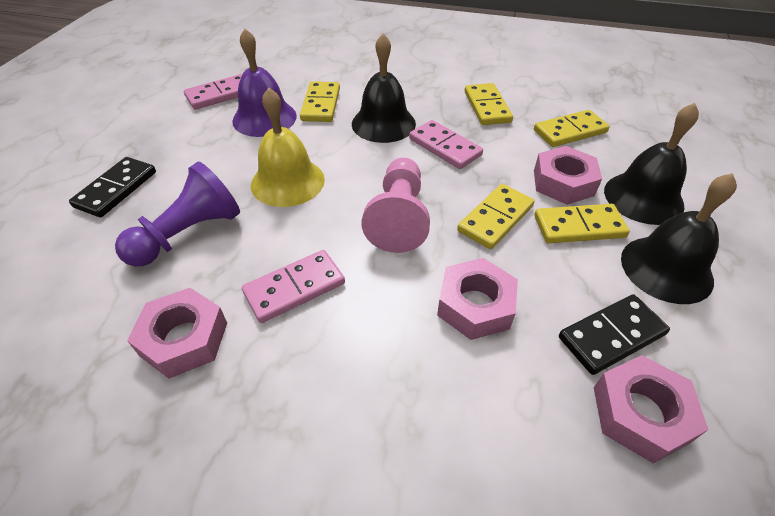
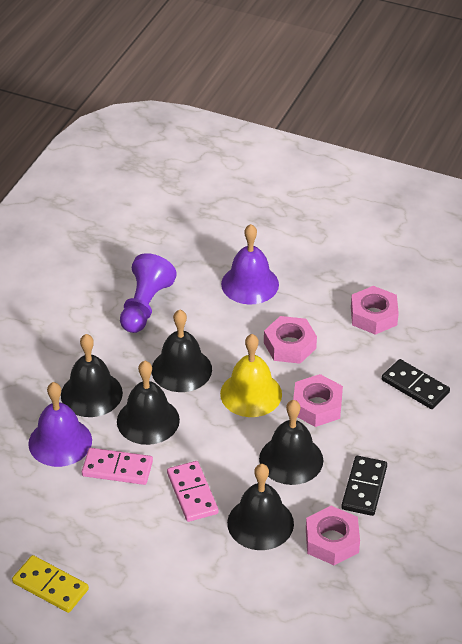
black bell: [352,34,416,143] [604,103,699,225] [621,173,737,304] = 3 -> [61,334,123,417] [117,361,180,445] [151,310,212,392] [227,464,294,550] [259,400,323,485] = 5
pink domino: [184,74,242,110] [242,250,345,323] [409,120,483,169] = 3 -> [82,448,153,485] [167,461,218,522] = 2
pink pawn: [362,158,430,253] = 1 -> none = 0
purple bell: [232,29,297,137] = 1 -> [28,382,92,467] [221,224,279,305] = 2
yellow domino: [300,81,340,122] [457,184,535,249] [465,83,513,125] [534,110,610,147] [534,204,630,243] = 5 -> [12,555,89,613] = 1

